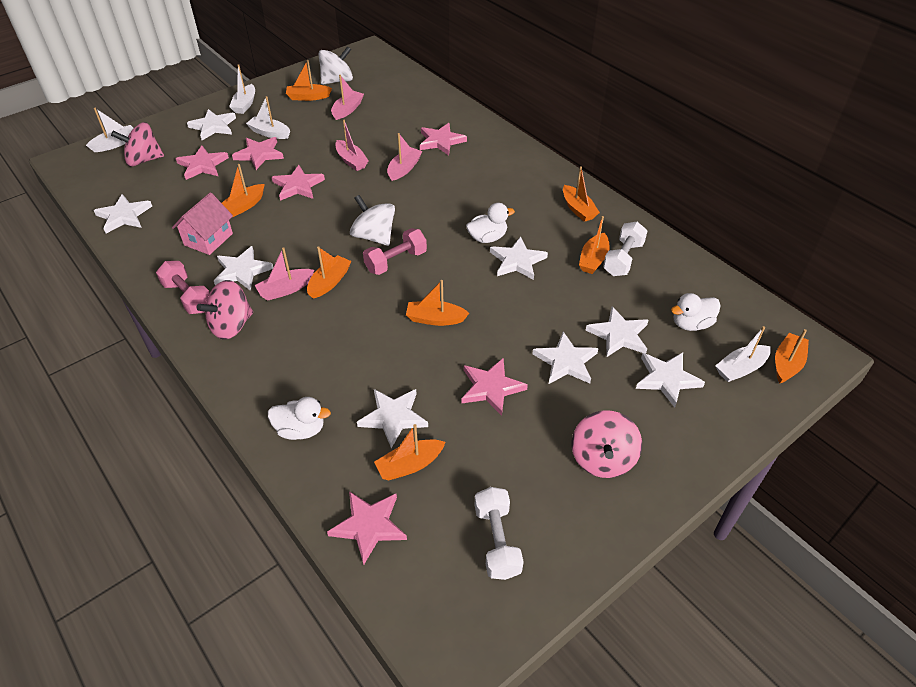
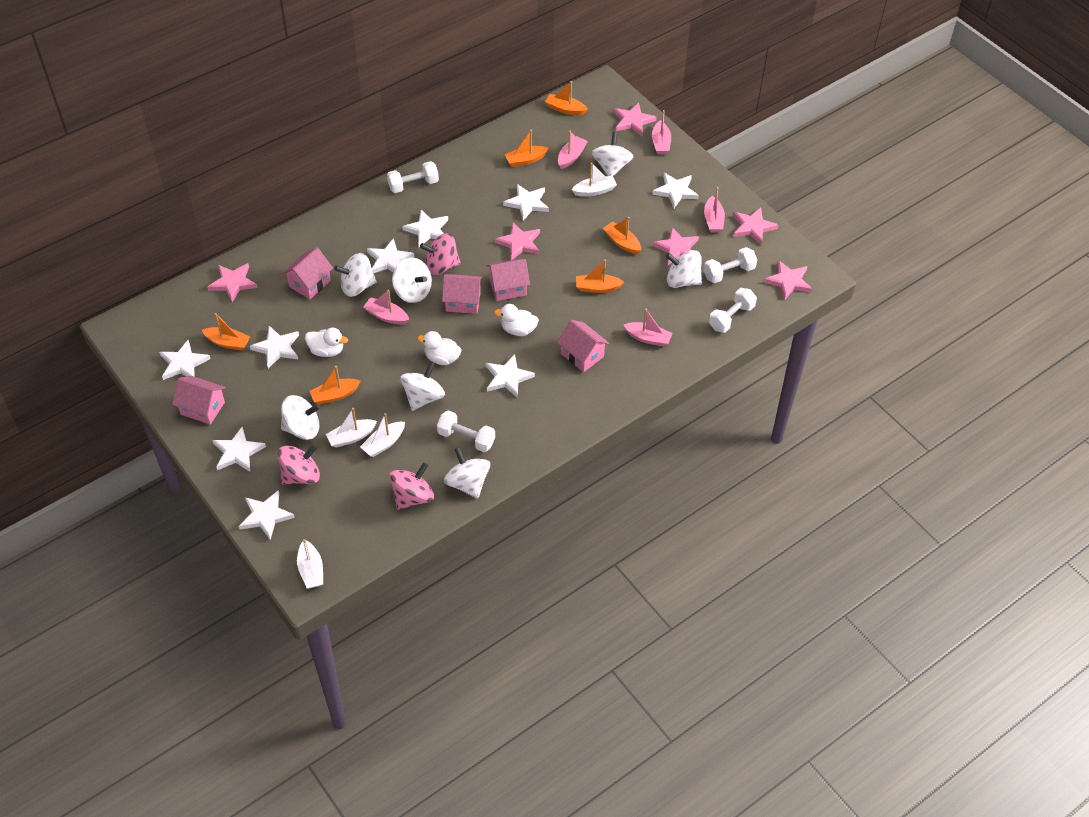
orange boat: [222,164,265,218] [286,60,332,101] [307,246,352,299] [374,424,446,480] [406,280,469,326] [563,166,600,222] [579,216,609,274] [775,329,809,384] = 8 -> [202,313,250,351] [310,366,360,405] [504,130,549,167] [545,81,588,115] [576,259,624,293] [603,217,641,254] = 6
pink boat: [255,247,314,301] [331,75,364,120] [335,119,368,171] [387,133,423,181] = 4 -> [363,290,409,325] [558,131,588,169] [624,309,673,347] [652,110,671,154] [704,187,725,232] = 5
pink dumbbell: [156,261,210,314] [363,228,427,275] = 2 -> none = 0
pink house: [172,192,233,255] = 1 -> [172,376,226,425] [282,247,333,299] [442,274,483,314] [486,259,530,301] [557,320,610,372] = 5
white dumbbell: [475,487,524,580] [603,222,647,276] = 2 -> [387,161,439,193] [437,410,495,452] [704,247,757,283] [709,288,757,333] = 4
white spinning top: [319,46,353,85] [350,195,395,246] = 2 -> [281,395,321,440] [334,253,377,297] [392,257,432,303] [400,362,445,411] [444,447,490,498] [591,132,634,176] [666,250,702,288] = 7
white star: [94,194,152,234] [187,109,236,140] [214,246,273,291] [357,389,428,448] [490,237,548,280] [532,332,599,384] [586,307,649,357] [636,352,705,408] = 8 -> [159,340,211,380] [212,427,266,472] [239,490,295,540] [250,326,299,368] [367,238,414,273] [402,210,448,247] [486,354,535,398] [503,184,549,221] [652,173,699,208] = 9

